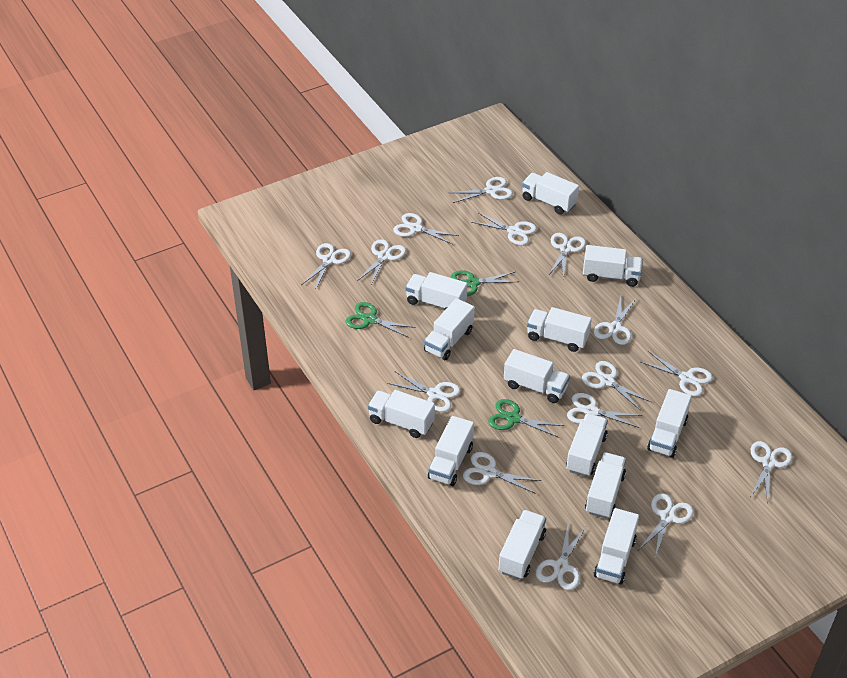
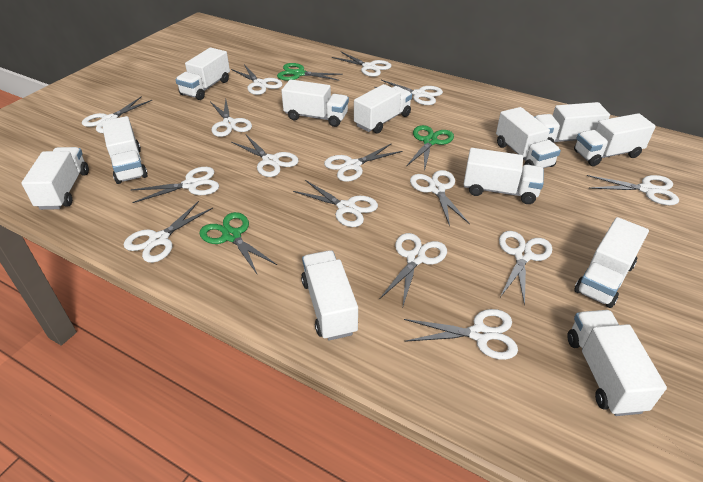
white truck: [368,390,435,438] [405,272,467,311] [424,298,475,360] [428,416,474,486] [498,510,546,580] [504,349,570,403] [522,172,579,214] [527,307,592,352] [566,413,608,477] [583,245,643,287] [585,452,626,518] [594,508,639,585] [647,389,692,458] = 13 -> [21,147,89,210] [102,116,148,184] [175,47,230,100] [281,79,349,127] [301,250,358,341] [354,84,412,134] [464,148,544,204] [496,107,561,168] [534,102,610,143] [567,310,667,416] [574,113,656,166] [574,217,649,308] = 12

